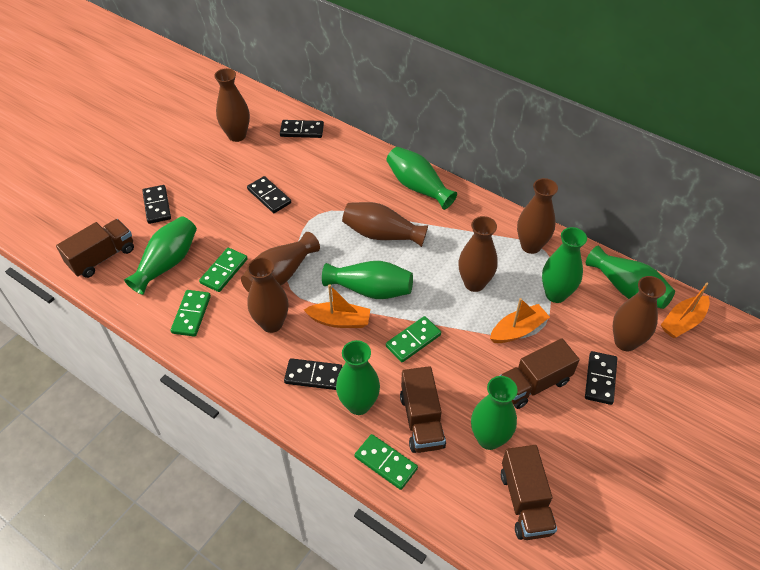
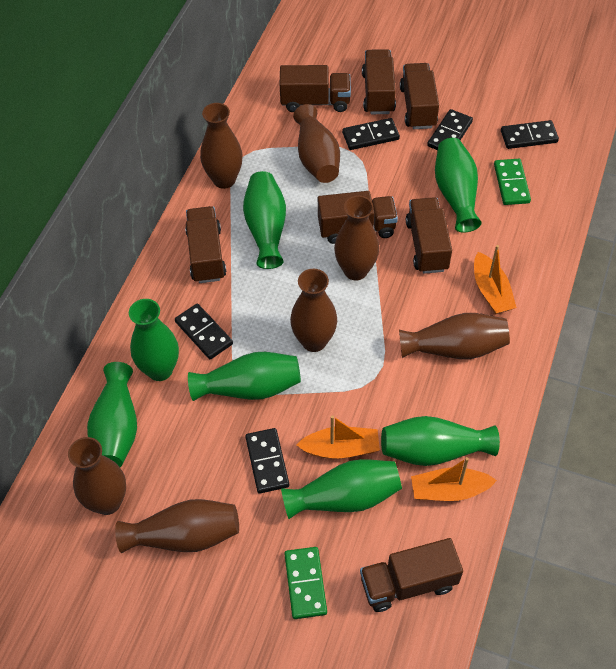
brown truck: [56,219,134,278] [400,366,446,453] [499,338,580,409] [501,445,557,540] = 4 -> [185,206,226,283] [280,65,351,112] [318,191,398,244] [360,538,463,612] [362,49,396,114] [400,63,439,129] [406,197,452,274] = 7
green domino: [171,290,211,337] [199,248,248,292] [354,434,418,490] [386,316,441,362] = 4 -> [284,547,327,619] [494,159,531,205] = 2

